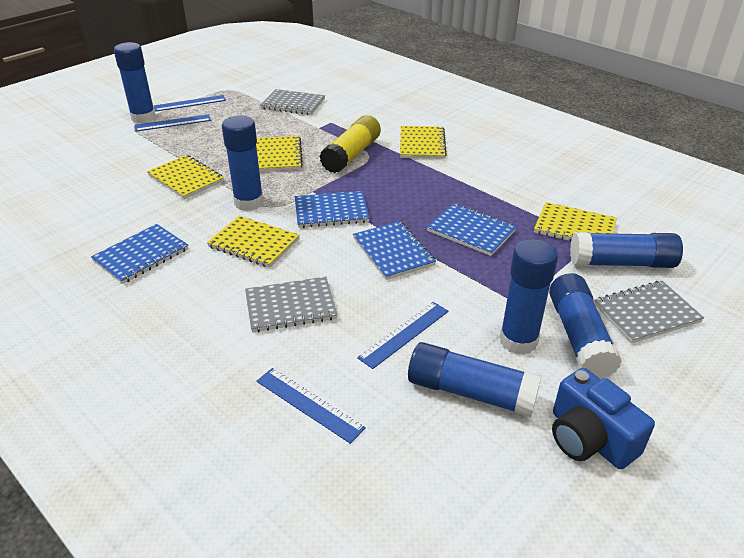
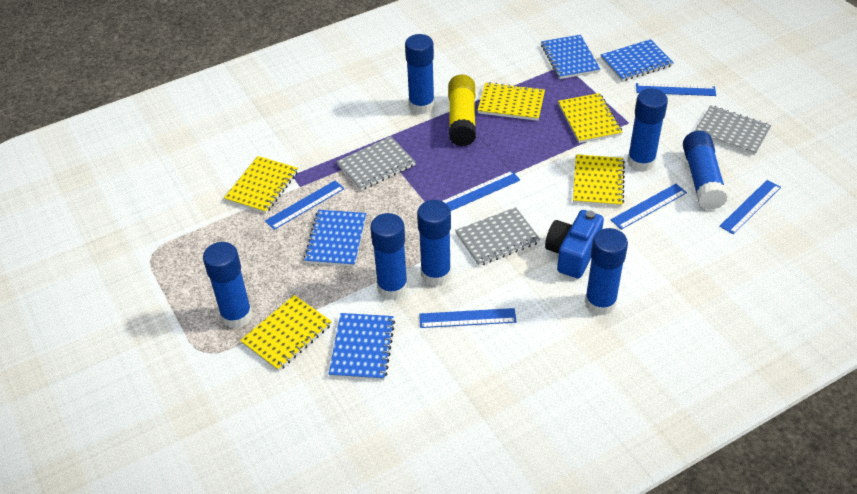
blue glue stick: [114,42,156,123] [222,116,264,211] [408,342,542,417] [500,239,558,355] [549,273,622,379] [570,232,683,268] = 6 -> [203,242,253,329] [370,213,408,300] [405,34,435,114] [417,200,451,286] [585,228,628,316] [627,89,668,172] [683,131,728,210] = 7
blue ruler: [135,114,211,132] [154,95,226,112] [256,368,366,444] [357,302,449,369] = 4 -> [265,180,344,230] [419,308,517,328] [442,171,520,211] [611,184,687,230] [636,83,716,96] [719,180,781,234] = 6

